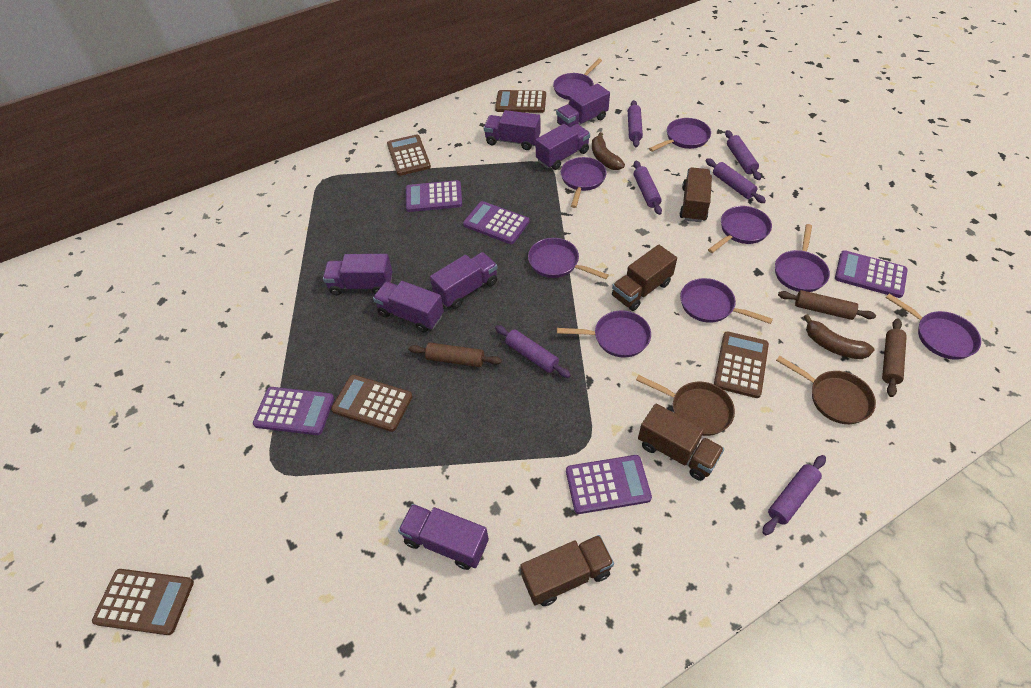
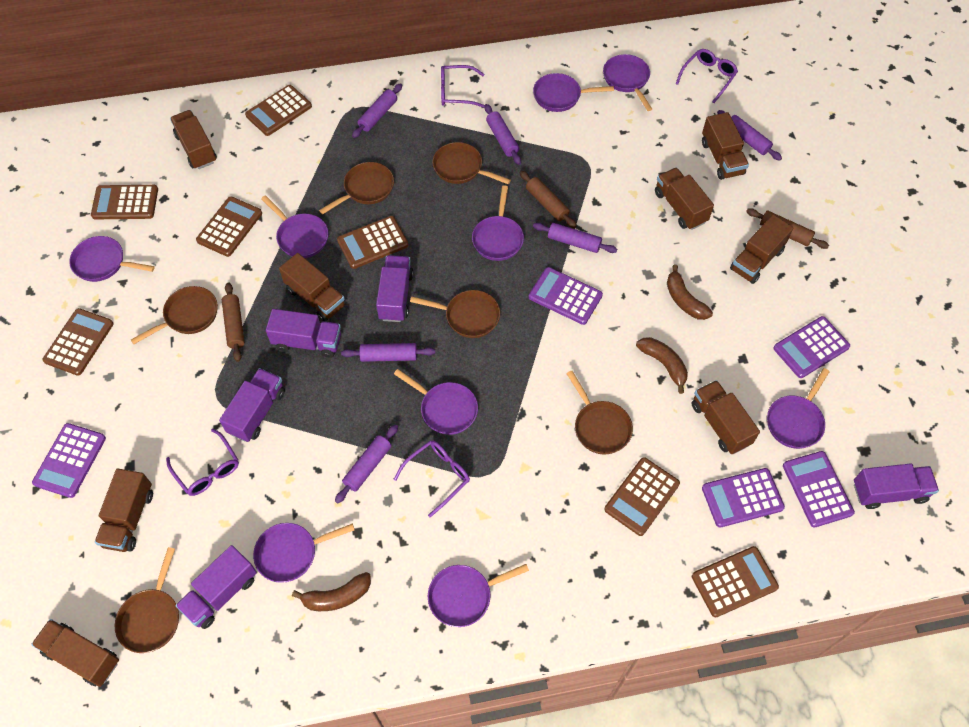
brown banana: [592,132,625,170] [804,314,874,359] = 2 -> [292,572,371,611] [636,337,688,394] [667,264,713,320] = 3
brown calculator: [92,569,194,635] [331,375,413,432] [387,135,431,176] [495,90,546,113] [714,332,769,398] = 5 -> [43,308,113,376] [91,185,158,219] [196,197,262,257] [245,85,312,136] [337,216,409,269] [604,457,680,536] [692,546,779,617] = 7
brown pan: [636,375,735,436] [776,356,876,424] = 2 -> [115,547,179,653] [131,286,218,344] [319,162,394,214] [410,290,500,338] [432,142,511,184] [566,371,633,454] = 6
brown truck: [520,535,614,606] [612,245,677,311] [638,403,724,481] [680,167,712,222] = 4 -> [31,619,119,687] [95,469,153,552] [170,110,217,169] [279,253,346,322] [655,168,714,230] [692,380,760,454] [702,112,749,180] [730,215,793,284] = 8
purple glasses: none = 0 -> [166,428,239,496] [394,440,470,517] [441,65,485,108] [676,49,738,103] = 4
purple truck: [323,254,392,295] [373,281,444,332] [398,504,489,570] [430,252,498,309] [484,110,540,150] [536,124,590,170] [556,83,610,127] = 7 -> [176,545,257,629] [219,368,285,442] [266,309,341,358] [376,255,414,322] [854,463,939,509] = 5

